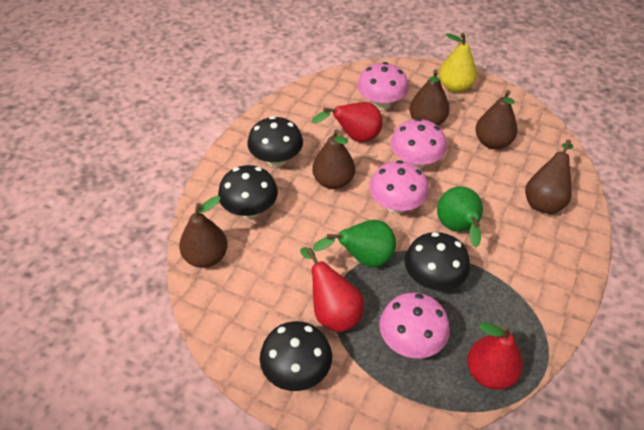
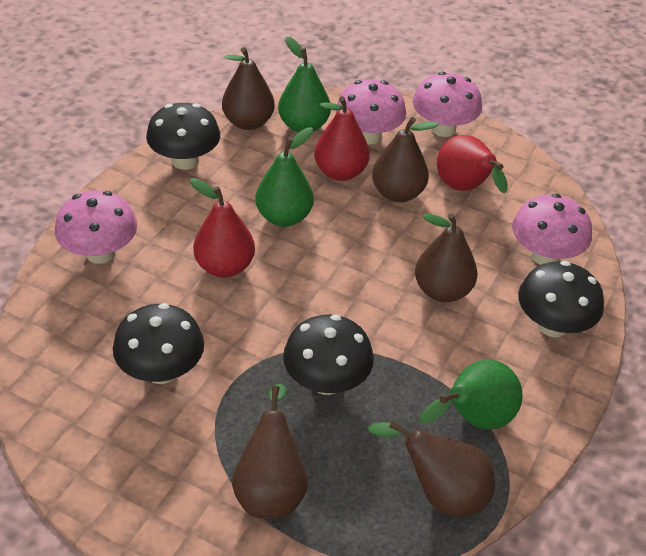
green pear: [313,220,396,267] [437,186,483,247] = 2 -> [255,127,314,227] [278,37,331,133] [420,360,523,429] = 3
yellow pear: [439,33,477,93] = 1 -> none = 0

